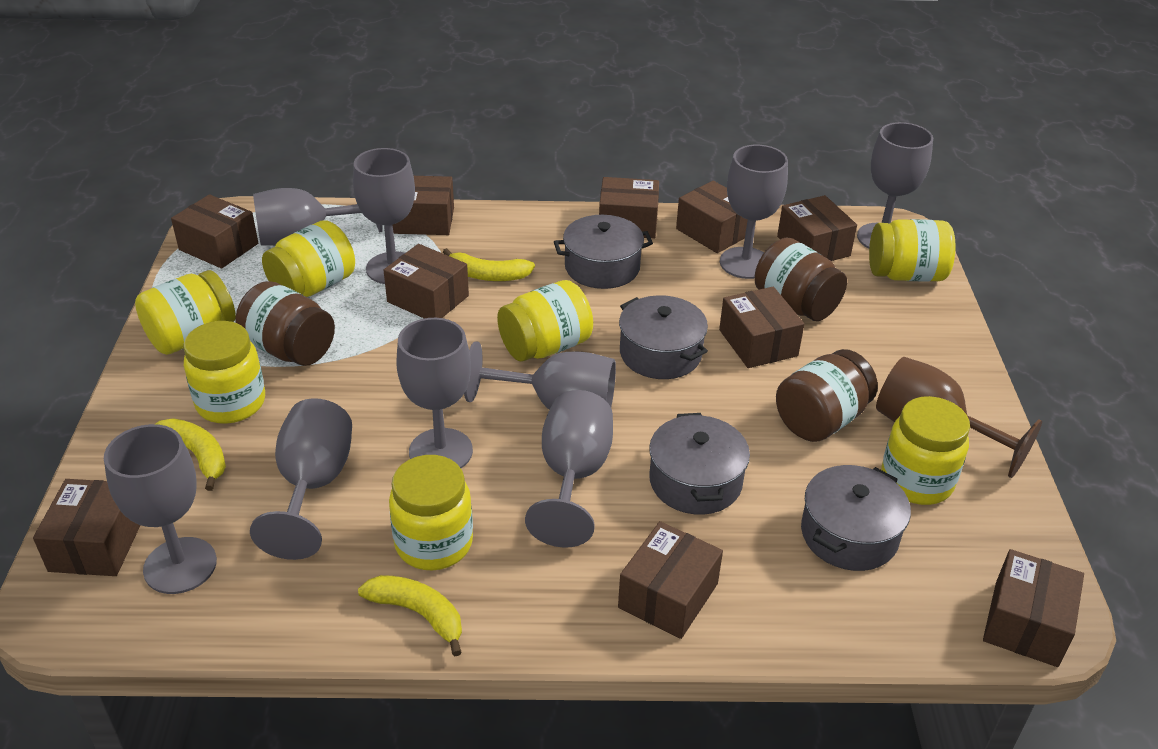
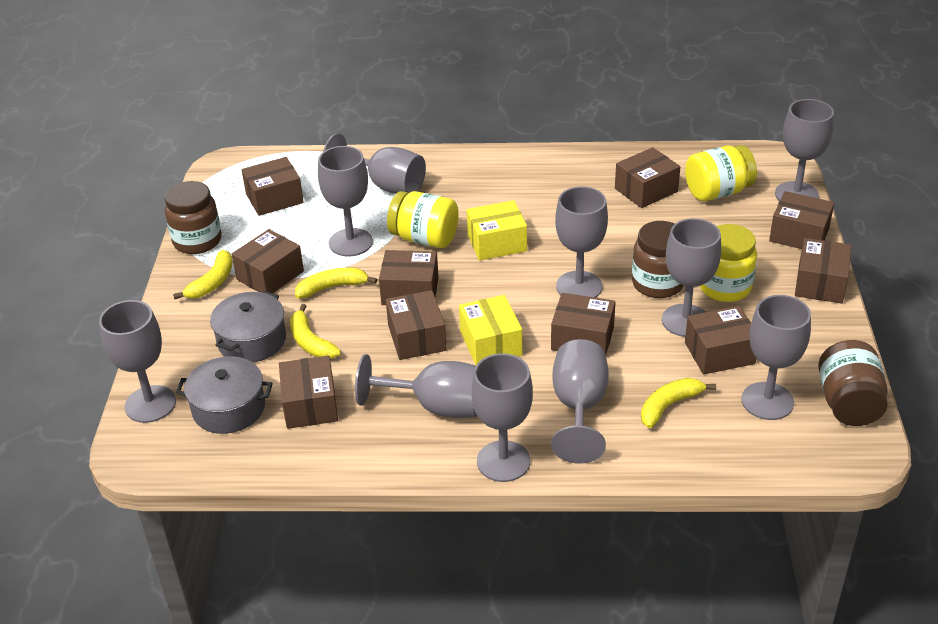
brown goblet: [876,357,1042,478] = 1 -> none = 0
grey goblet: [104,424,217,594] [250,398,352,560] [253,188,383,246] [353,148,415,284] [396,318,473,468] [464,341,616,410] [525,390,613,547] [720,145,788,279] [857,122,933,249] = 9 -> [99,300,176,423] [318,146,373,256] [323,133,426,194] [355,354,477,418] [472,353,533,482] [551,339,609,464] [555,186,608,298] [662,218,721,337] [741,295,811,420] [775,99,834,201] = 10
grey pot: [554,215,653,289] [619,295,708,379] [649,413,750,515] [801,465,911,571] = 4 -> [176,356,273,434] [210,291,286,362] = 2
yellow banana: [155,418,226,491] [358,575,462,656] [443,248,535,281] = 3 -> [173,250,233,299] [290,304,341,359] [295,268,377,299] [641,378,716,428] = 4
yellow box: none = 0 -> [459,295,522,365] [467,200,527,260] = 2
yellow jar: [135,270,236,355] [183,321,265,424] [262,220,355,297] [389,455,473,570] [497,280,593,362] [869,219,956,282] [881,396,970,505] = 7 -> [387,191,459,248] [685,145,757,201] [700,224,757,302] = 3

